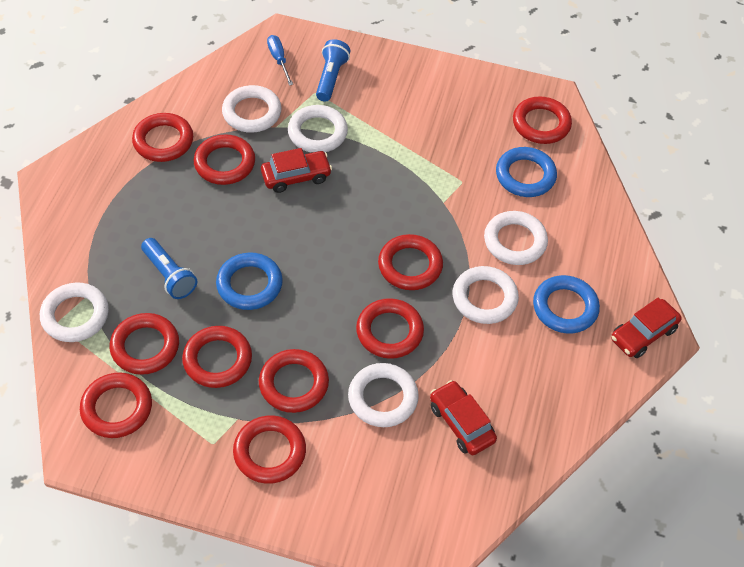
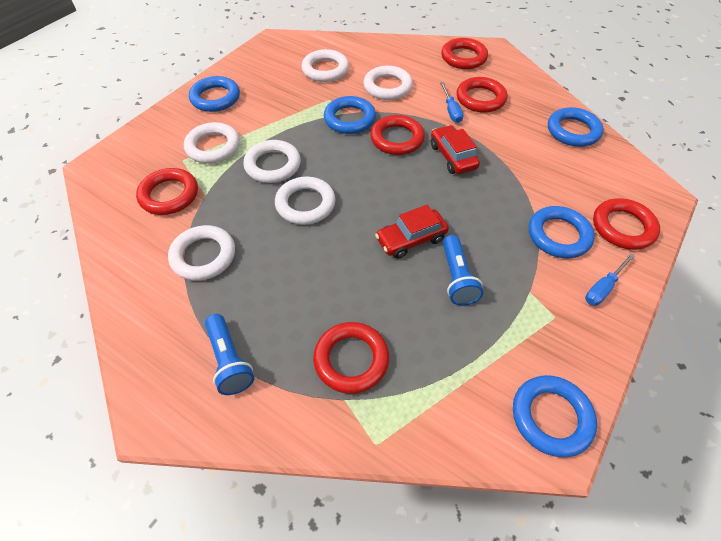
blue ring: [216,253,283,310] [496,147,557,197] [533,275,600,334] = 3 -> [189,76,240,112] [324,96,376,134] [513,375,597,457] [529,206,595,258] [548,107,603,147] = 5
blue screwdriver: [267,35,293,86] = 1 -> [440,82,464,123] [585,253,635,306] = 2
red car: [261,148,332,193] [430,380,497,455] [611,298,682,358] = 3 -> [375,205,449,259] [431,125,480,174] = 2
red ring: [80,373,152,438] [110,313,179,375] [132,113,193,162] [182,326,252,388] [194,134,255,185] [233,415,306,484] [259,349,329,413] [356,298,424,359] [378,234,443,290] [513,96,572,144] = 10 -> [136,168,198,215] [313,322,389,394] [370,115,425,155] [441,38,488,69] [457,77,508,113] [593,198,660,250] = 6

